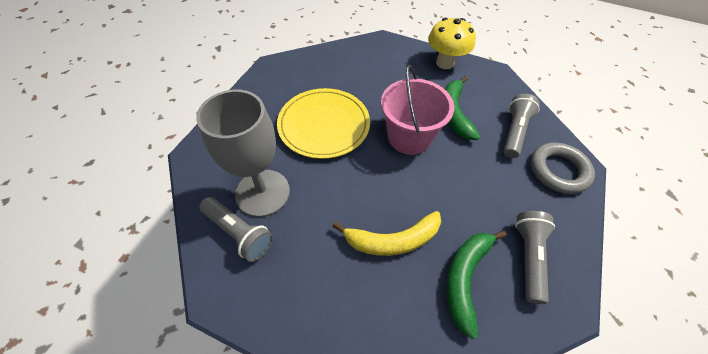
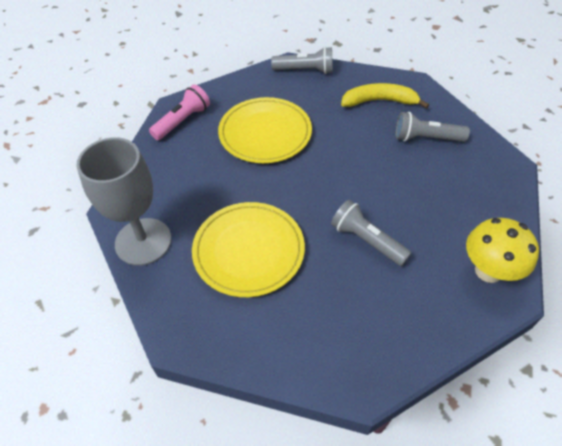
green banana: [445,76,480,140] [447,230,507,339] = 2 -> none = 0
grey ring: [531,142,595,194] = 1 -> none = 0
pink bucket: [381,65,454,155] = 1 -> none = 0
pink flashlight: none = 0 -> [149,84,210,140] = 1
yellow plate: [277,88,370,159] = 1 -> [192,202,305,297] [218,97,312,163] = 2

